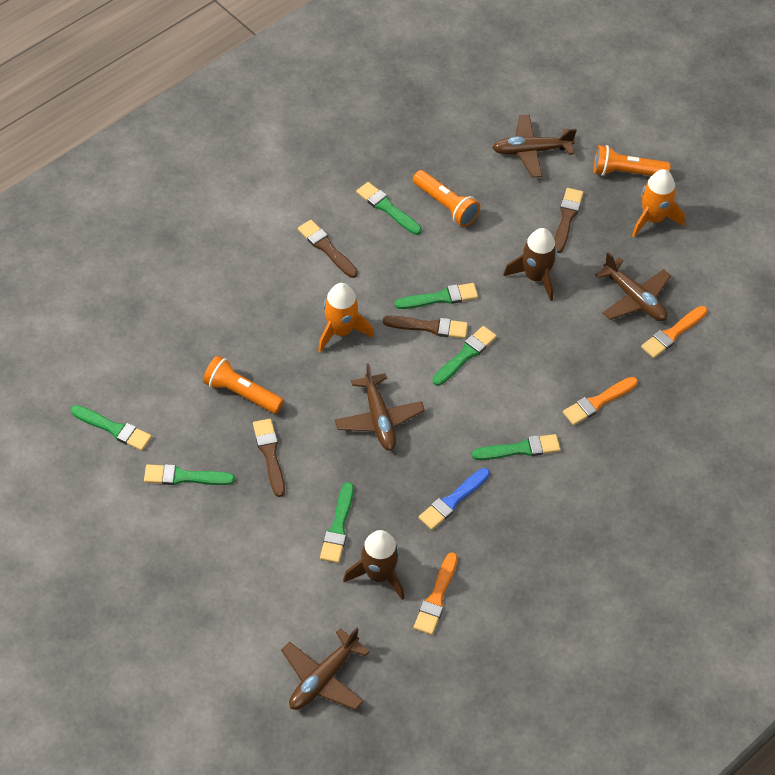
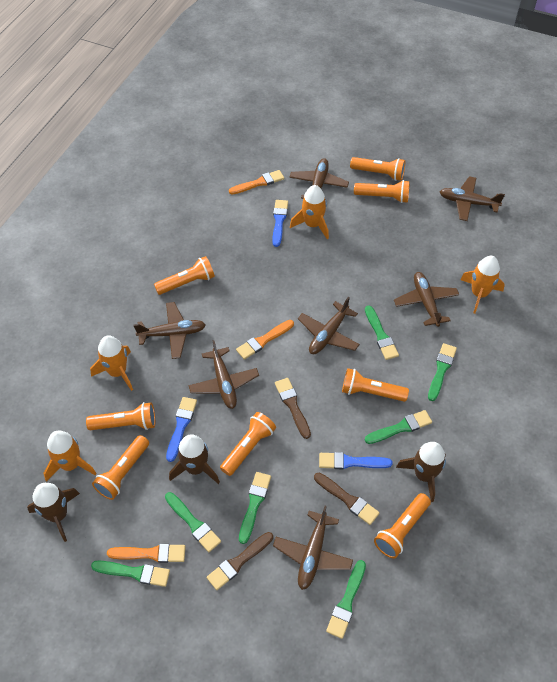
blue brush: [419,468,490,530] = 1 -> [166,397,197,462] [272,200,288,247] [319,452,392,469] = 3
brown brush: [253,419,285,497] [298,220,358,278] [383,316,468,339] [554,188,584,253] = 4 -> [206,532,273,590] [275,378,311,439] [314,473,380,525] = 3
brown plane: [281,627,370,710] [335,363,425,451] [492,115,577,178] [595,252,671,321] = 4 -> [133,302,205,359] [188,340,259,409] [273,506,353,590] [289,158,349,199] [298,297,360,354] [394,272,459,327] [440,176,505,221] = 7
brown rocket: [343,530,404,600] [503,228,557,301] = 2 -> [27,483,80,542] [169,434,220,484] [396,442,446,502] = 3
orange flashlight: [203,356,284,414] [413,170,480,227] [594,145,670,176] = 3 -> [86,402,155,430] [92,435,149,500] [154,256,215,295] [220,412,276,476] [342,368,409,402] [350,157,405,181] [354,180,410,203] [374,493,431,558] = 8
orange rocket: [318,283,374,352] [632,169,685,237] = 2 -> [44,431,97,482] [90,335,133,391] [290,185,329,239] [460,256,505,314] = 4

